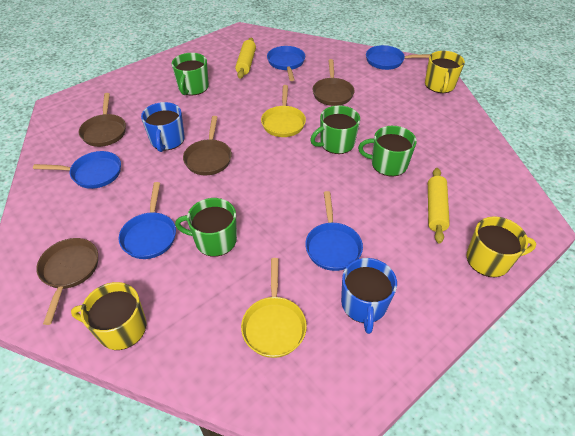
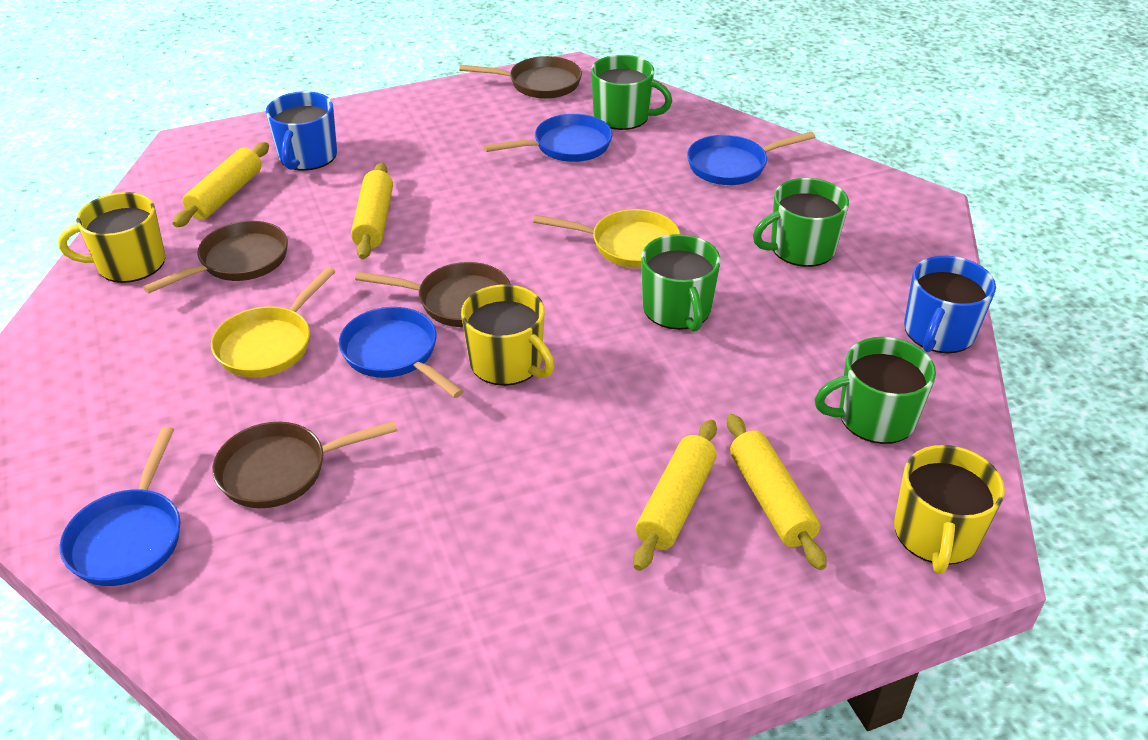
blue pan: [33,151,121,189] [118,182,176,259] [267,46,305,81] [305,191,363,271] [366,45,431,70] = 5 -> [60,427,180,586] [339,307,464,398] [484,114,612,162] [687,131,815,185] = 4
yellow rolling pin: [235,37,256,79] [428,168,450,243] = 2 -> [172,142,269,227] [351,163,393,259] [633,420,717,571] [727,414,827,570] = 4

